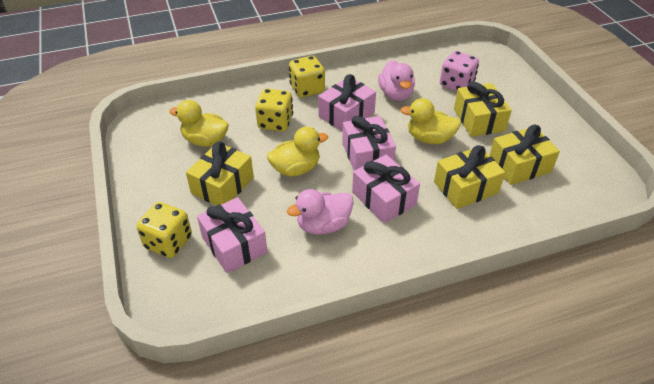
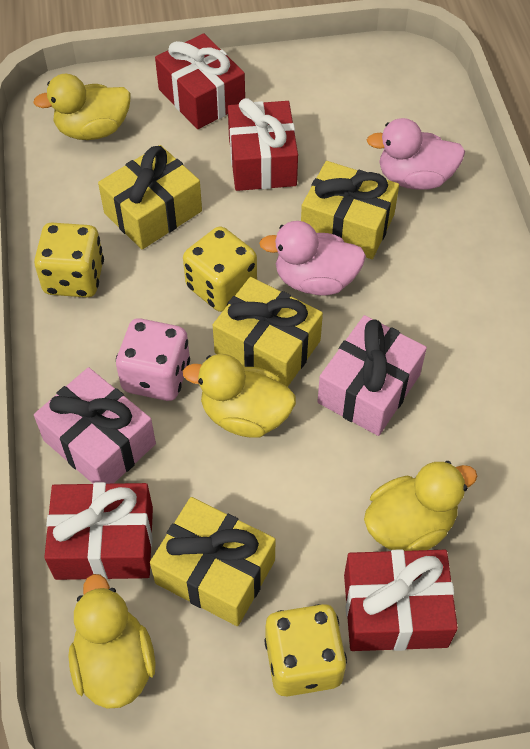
pink gift: [197,197,267,273] [318,74,376,132] [342,116,396,171] [352,154,420,223] = 4 -> [34,367,156,484] [317,315,427,436] = 2
red gift: none = 0 -> [44,482,153,580] [155,34,245,129] [228,98,298,191] [344,549,458,651] = 4
yellow duck: [169,100,229,147] [267,127,328,176] [400,98,461,144] = 3 -> [33,74,131,140] [68,574,155,709] [183,354,296,438] [364,461,477,551] = 4

